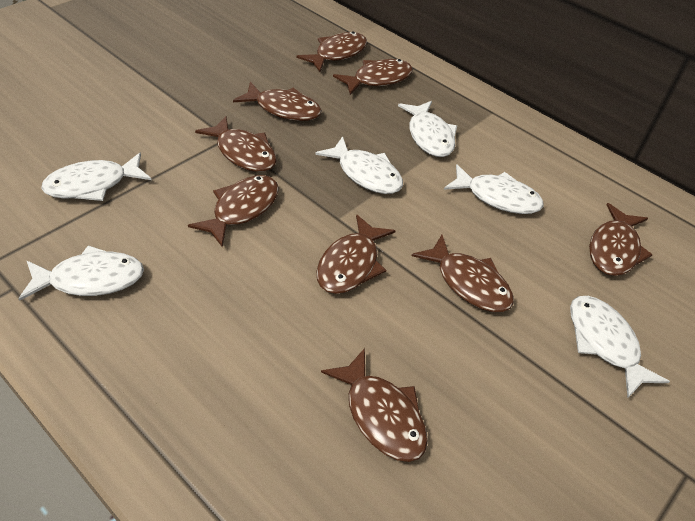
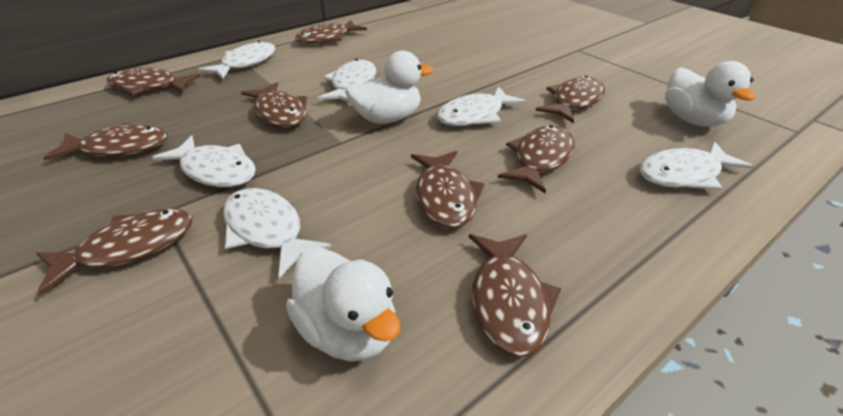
white duck: none = 0 -> [286,247,400,361] [345,50,433,124] [665,61,756,126] = 3

